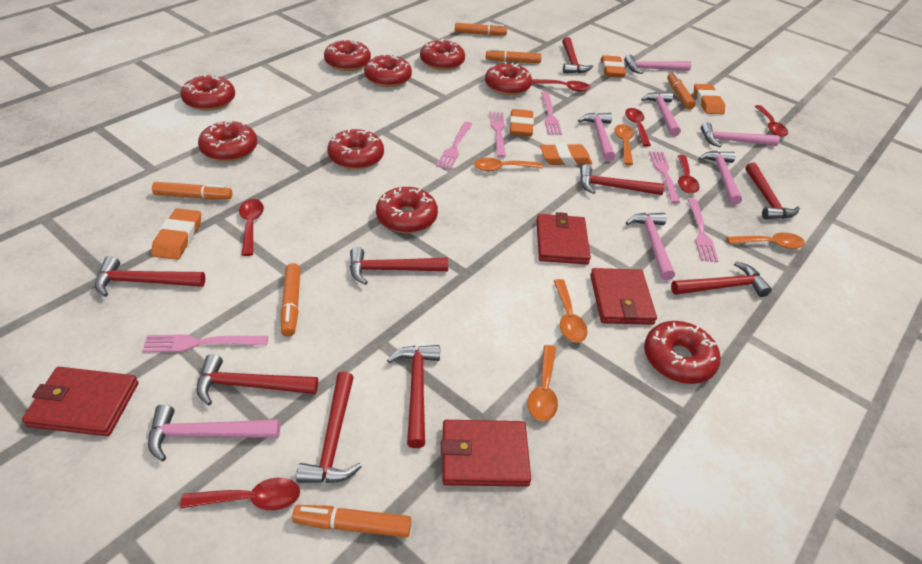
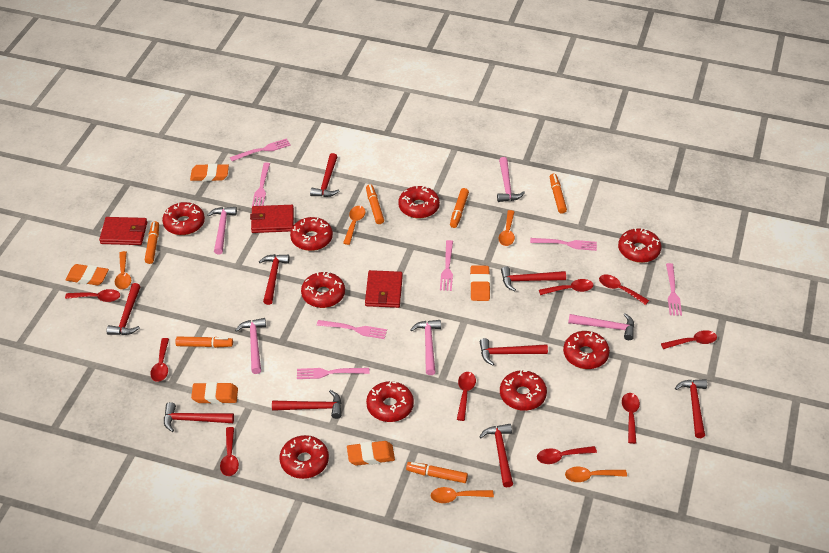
pink fork: [142,334,268,353] [436,122,472,169] [490,112,506,158] [541,92,562,135] [649,151,680,204] [688,198,718,262] = 6 -> [230,138,291,161] [252,163,270,206] [297,368,369,379] [317,320,387,339] [440,240,453,291] [530,238,597,251] [666,263,682,316] = 7
pink hammer: [148,404,280,461] [578,113,615,161] [624,54,691,74] [626,213,675,280] [641,92,681,136] [699,151,742,205] [701,122,780,147] = 7 -> [207,207,237,254] [235,318,266,374] [410,320,441,375] [497,157,525,202] [568,313,634,340] = 5
red spoon: [180,478,300,510] [239,199,264,256] [532,79,590,92] [625,108,651,147] [678,155,699,193] [755,105,788,137] = 6 -> [65,289,120,302] [150,338,169,382] [220,427,239,476] [457,372,476,421] [537,446,597,464] [539,279,594,295] [599,275,649,305] [622,393,640,444] [661,330,717,349] = 9
red wallet: [22,367,138,436] [441,420,531,487] [536,212,591,265] [590,268,657,325] = 4 -> [99,217,147,245] [250,205,294,233] [365,270,403,308] = 3

